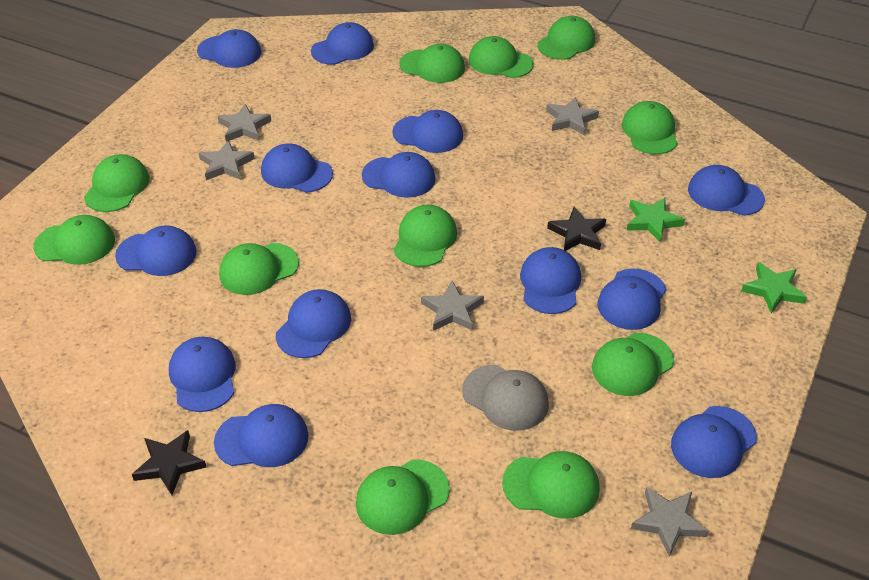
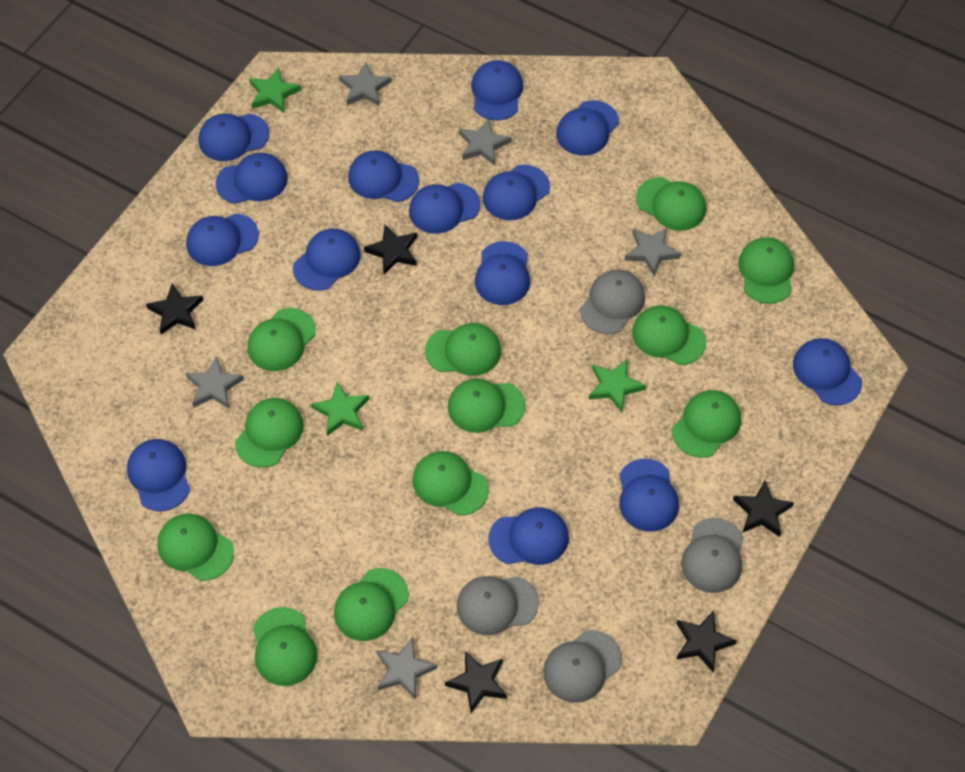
black star: [132,430,206,495] [547,207,606,251] = 2 -> [146,283,203,335] [364,225,417,274] [445,651,507,713] [676,611,737,672] [733,481,794,537] = 5
blue cap: [115,225,197,276] [169,337,235,412] [197,29,261,68] [214,404,309,467] [261,144,333,193] [276,289,351,358] [311,22,374,65] [362,152,436,198] [392,110,463,153] [520,247,581,314] [597,268,666,330] [671,406,757,478] [688,165,765,216] = 13 -> [127,439,190,511] [186,213,259,266] [199,114,269,161] [216,153,288,204] [293,229,361,290] [348,150,419,202] [409,183,480,234] [471,60,523,121] [475,241,530,305] [483,165,550,220] [489,508,569,565] [556,100,619,156] [619,459,679,532] [793,338,862,405] = 14
green cap: [33,215,115,265] [84,154,150,212] [219,243,299,295] [356,459,450,535] [393,205,457,267] [400,44,465,83] [469,36,533,78] [502,451,600,519] [537,16,595,60] [592,333,674,396] [622,101,678,154] = 11 -> [158,514,234,581] [235,398,304,468] [247,308,316,371] [253,607,317,686] [334,568,408,641] [412,451,489,516] [425,323,501,376] [448,379,525,433] [632,305,706,365] [636,177,706,231] [672,390,741,458] [738,237,794,304] = 12
green star: [626,198,685,243] [741,262,807,313] = 2 -> [249,68,301,113] [311,382,369,436] [589,359,646,413] = 3
grey cap: [462,365,549,431] = 1 -> [457,576,539,635] [543,630,622,703] [580,269,645,334] [681,518,744,593] = 4

